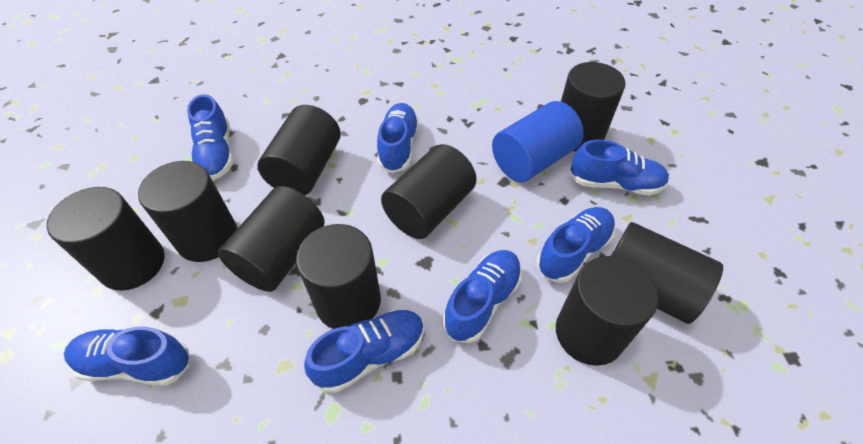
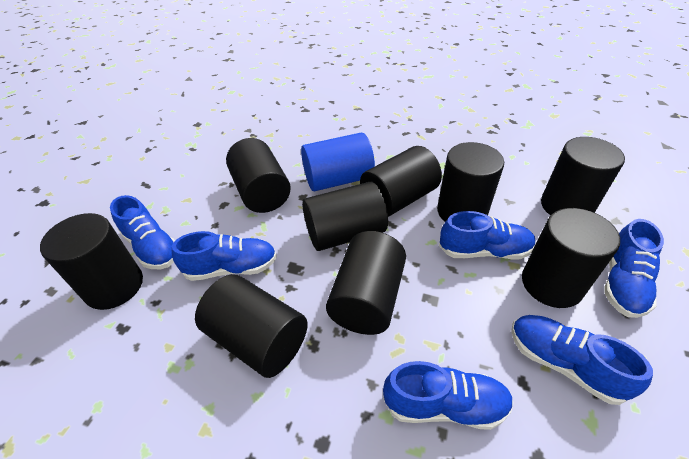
blue shoe: [64,327,190,386] [187,94,233,181] [304,310,424,393] [377,103,419,173] [443,250,522,343] [536,207,615,283] [569,140,669,196] = 7 -> [110,195,175,269] [172,231,277,281] [383,361,514,430] [439,211,536,259] [511,315,653,405] [604,219,664,318] = 6

